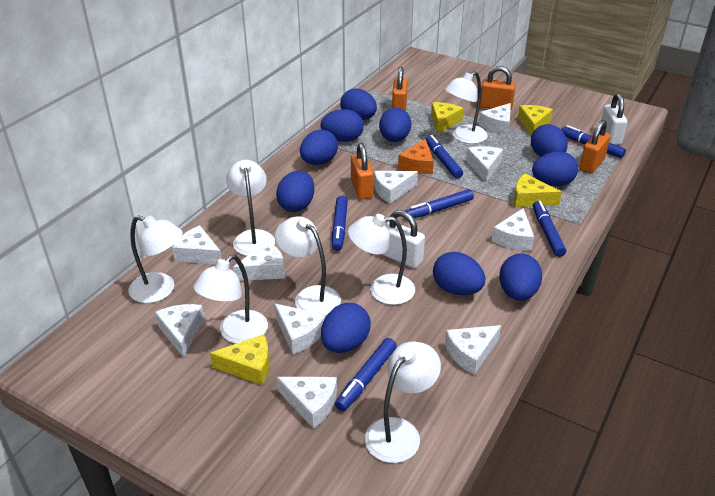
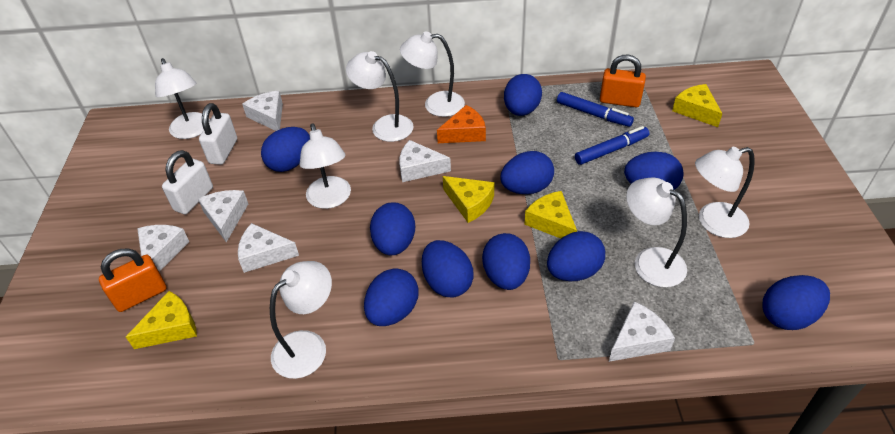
blue marker: [332,196,348,251] [335,338,397,411] [406,189,474,218] [426,135,463,179] [533,201,566,257] [561,125,626,158] = 6 -> [557,92,634,127] [575,126,649,165] = 2
orange padlock: [351,143,374,200] [392,67,408,111] [480,66,516,111] [580,120,611,173] = 4 -> [99,249,167,312] [600,55,646,107] = 2
white cheese: [155,304,205,358] [172,225,222,264] [233,241,286,281] [274,304,326,354] [277,377,337,428] [374,171,418,204] [445,325,501,375] [466,146,503,182] [478,103,511,135] [492,208,534,251] = 10 -> [137,225,189,272] [198,190,248,242] [238,223,299,273] [242,91,283,131] [399,140,451,182] [609,301,675,362] = 6

